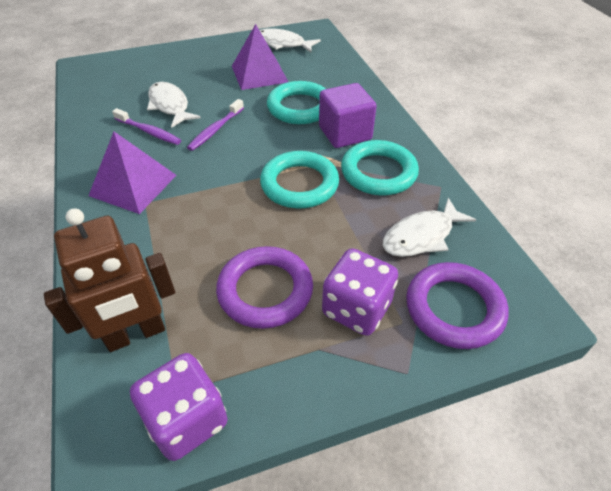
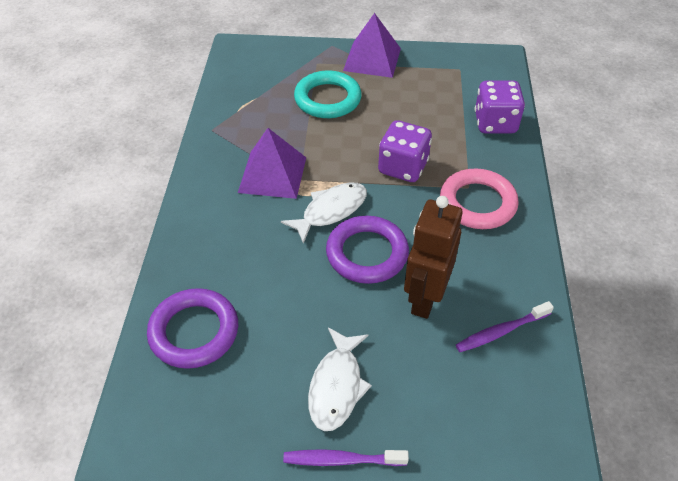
pink ring: none = 0 -> [440,169,519,229] = 1
purple cube: [319,83,377,148] = 1 -> none = 0
turquoise ring: [260,151,339,208] [267,81,326,124] [341,140,419,195] = 3 -> [294,71,362,118] = 1
white fish: [147,82,201,128] [260,28,321,52] [383,198,476,257] = 3 -> [281,182,367,244] [308,327,372,431] = 2

